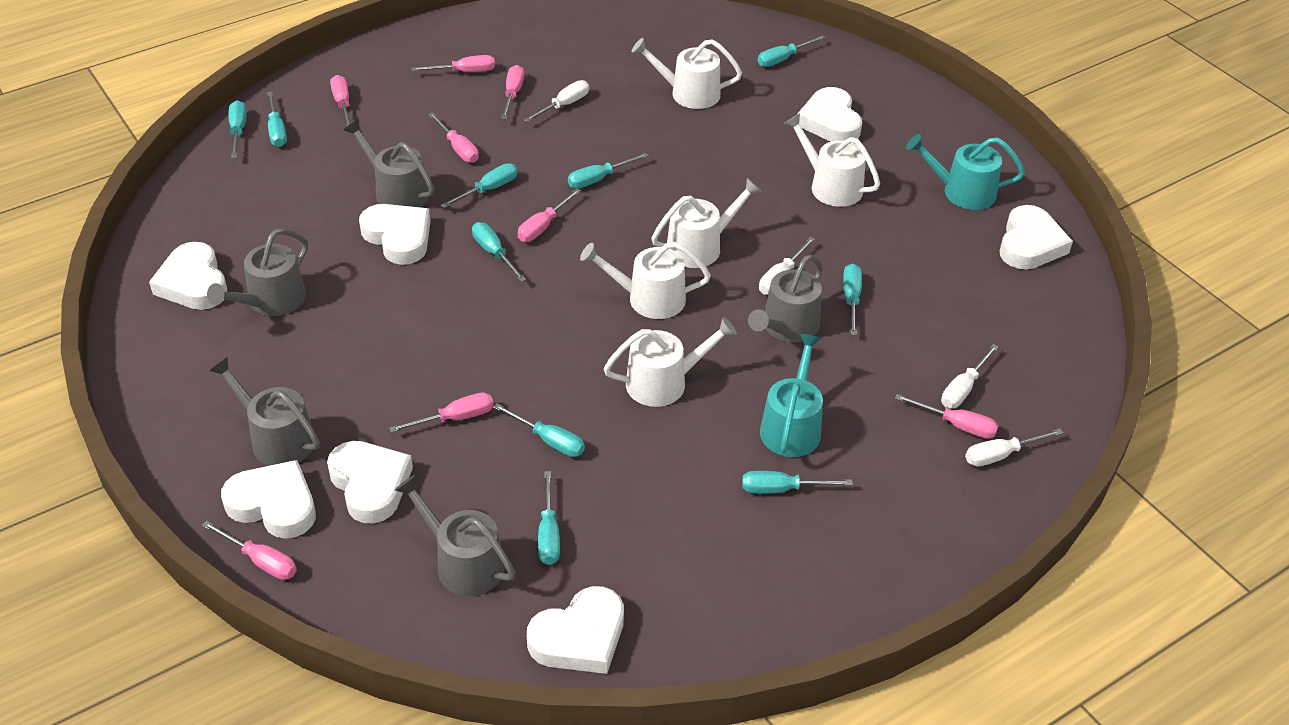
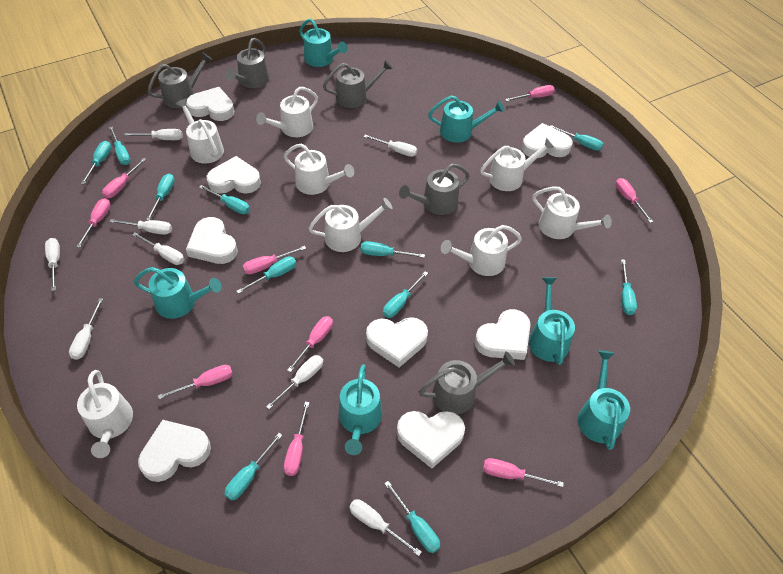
pink screwdriver: [202,521,297,580] [330,75,350,127] [389,392,494,433] [412,55,495,72] [428,113,479,163] [501,65,524,119] [518,188,581,242] [895,394,999,439] = 8 -> [76,198,111,248] [102,158,147,198] [158,365,233,399] [243,246,306,274] [284,402,310,476] [287,316,333,372] [483,458,564,487] [505,85,555,101] [616,178,653,223] = 9
turquoise screwdriver: [229,100,247,158] [267,92,287,147] [441,163,518,208] [472,222,526,282] [493,403,585,457] [538,471,560,565] [568,153,648,189] [742,471,853,494] [758,35,825,67] [843,264,862,335] = 10 -> [81,141,111,184] [109,127,130,165] [146,174,175,220] [199,185,250,214] [224,433,282,501] [236,256,296,294] [360,241,425,258] [383,271,428,318] [384,481,440,553] [550,125,603,151] [621,259,637,315] = 11
turquoise watering can: [760,334,823,457] [906,134,1025,210] = 2 -> [134,267,222,319] [299,19,348,67] [339,364,382,455] [428,95,504,143] [529,277,575,365] [578,351,630,450] = 6
white heart: [149,242,227,310] [221,460,316,539] [327,441,413,524] [359,204,431,265] [527,586,624,674] [798,87,862,142] [1000,205,1073,269] = 7 -> [138,420,211,482] [186,87,234,121] [186,217,238,264] [207,156,261,194] [366,317,428,367] [397,411,465,469] [475,309,530,360] [522,123,573,158] = 8
white screwdriver: [524,80,589,122] [759,237,815,295] [941,344,999,408] [965,429,1063,466] = 4 -> [45,238,60,291] [69,298,103,360] [109,219,172,235] [124,129,183,140] [132,232,184,265] [266,355,323,409] [349,499,422,556] [364,135,417,157] = 8
white watering can: [580,242,711,319] [604,317,737,407] [631,38,742,109] [651,178,761,268] [784,113,880,207] = 5 -> [77,370,133,458] [176,99,224,164] [256,87,318,137] [284,144,354,195] [309,198,393,252] [441,225,522,276] [480,138,555,191] [532,187,612,239] = 8

